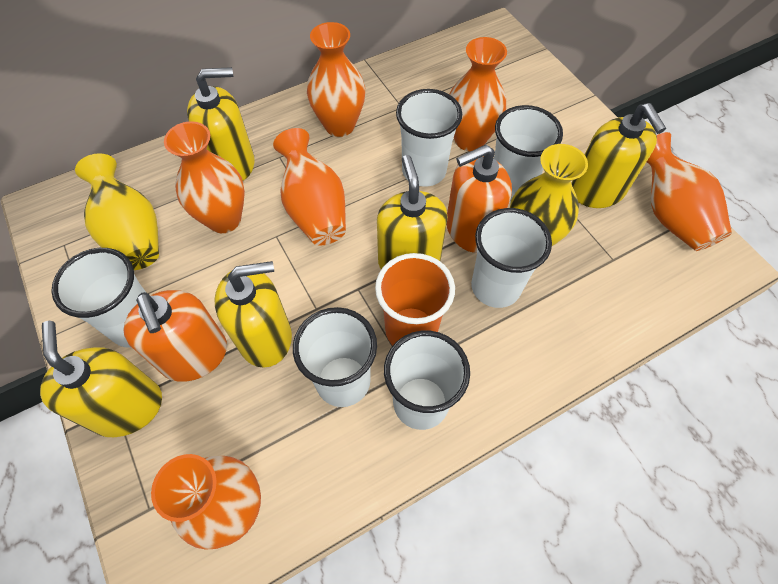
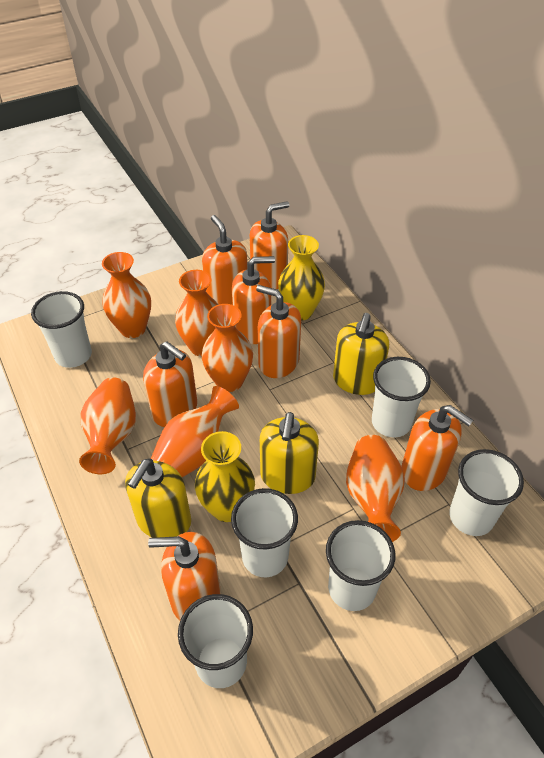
orange cup: [375,253,455,345] = 1 -> none = 0
orange soap dispenser: [123,290,227,382] [447,145,512,253] = 2 -> [143,341,197,427] [148,532,220,620] [202,215,248,305] [232,256,275,344] [250,201,289,289] [256,285,301,378] [401,405,473,491] = 7
yellow soap dispenser: [40,321,162,437] [187,67,255,180] [215,261,292,368] [377,155,448,269] [571,103,666,208] = 5 -> [125,458,191,538] [260,412,319,494] [333,313,389,395] = 3

